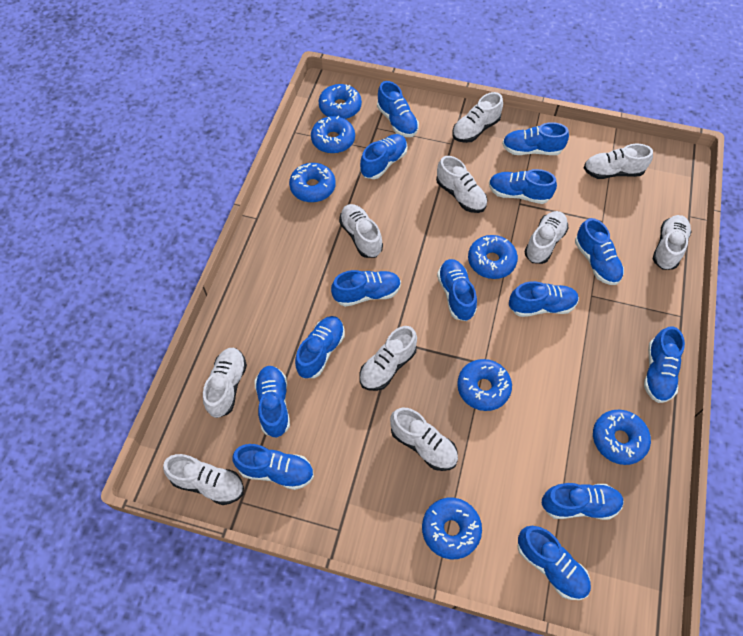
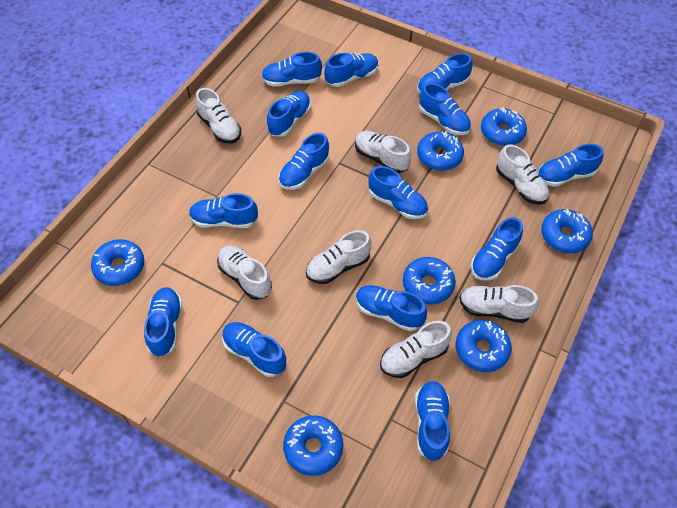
white shoe: [163,454,244,505] [203,348,247,418] [339,204,383,258] [359,326,417,391] [390,407,458,471] [436,156,487,213] [452,92,503,143] [524,211,569,264] [584,144,653,179] [653,215,692,270] = 10 -> [196,88,241,143] [217,246,272,300] [306,230,372,284] [355,131,411,173] [380,321,452,378] [459,285,539,323] [496,145,549,205] = 7

